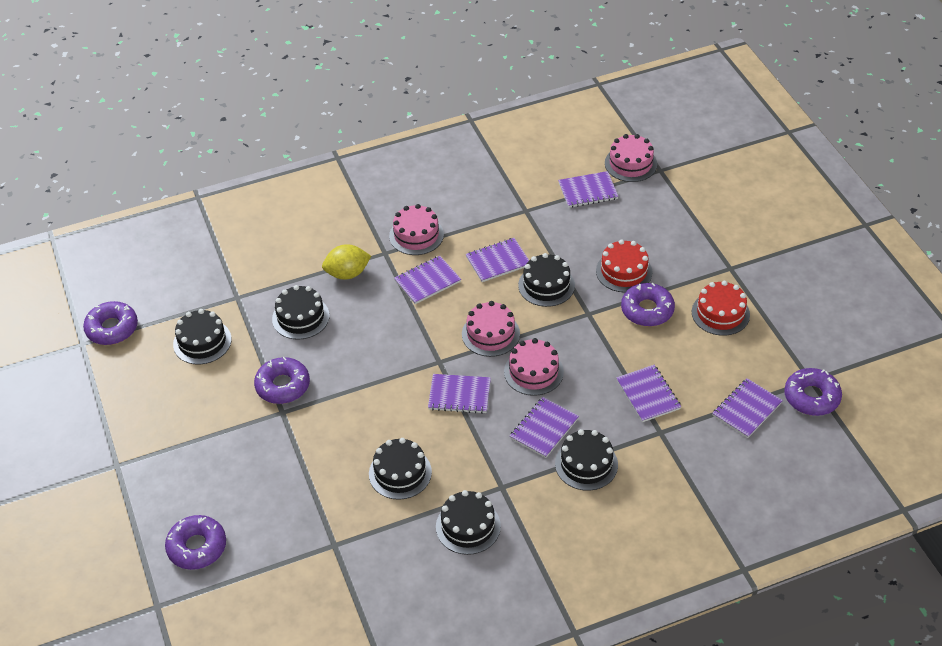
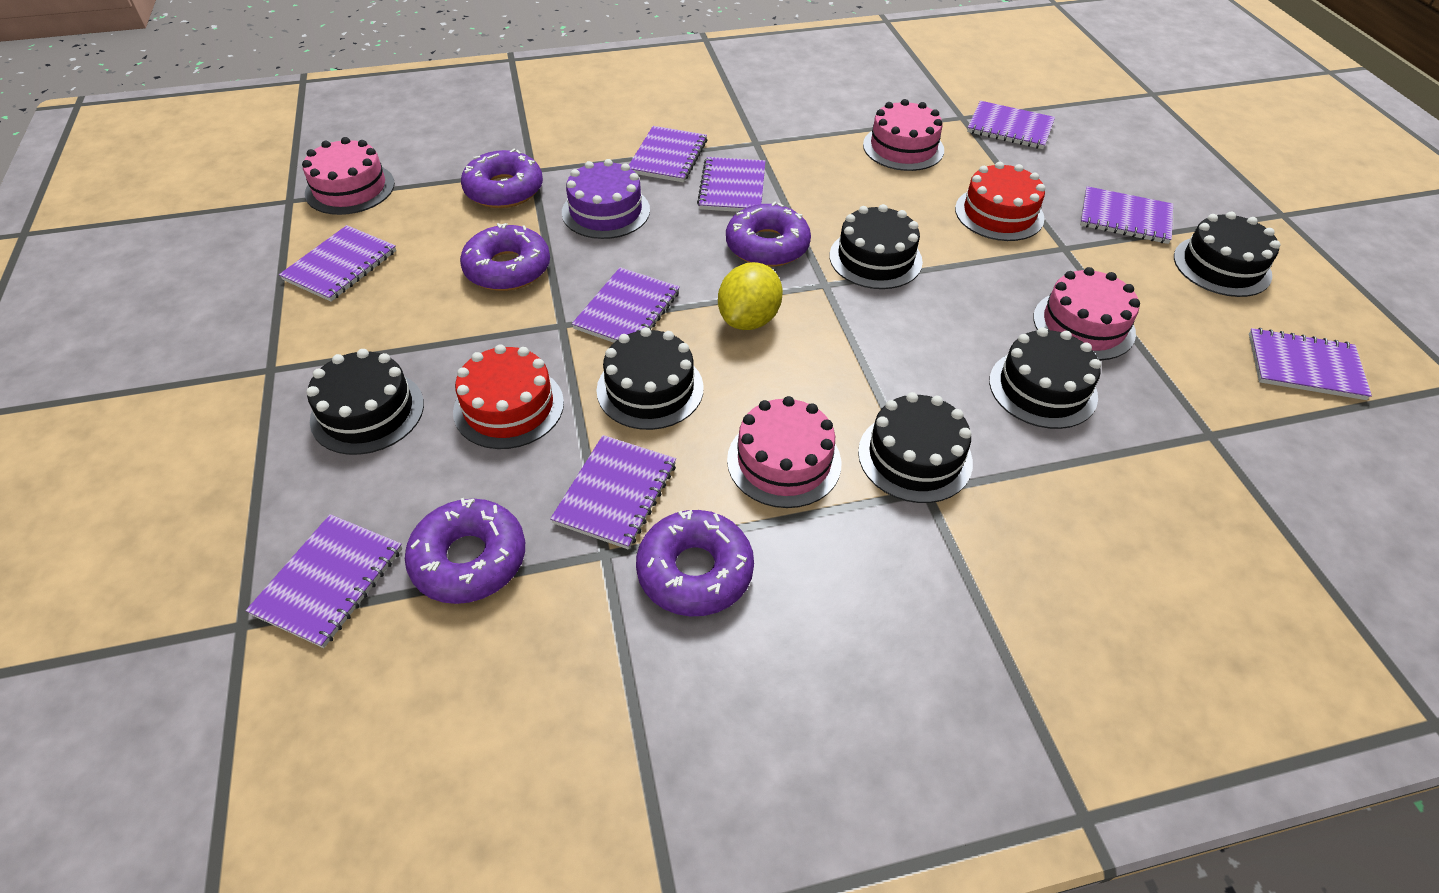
purple cake: none = 0 -> [562,159,650,239] = 1
purple notebook: [394,256,461,304] [428,374,491,414] [466,238,529,282] [510,397,579,458] [558,171,619,208] [616,365,681,422] [712,378,783,438] = 7 -> [246,514,402,648] [279,225,396,302] [550,435,676,549] [572,267,680,343] [629,126,707,182] [697,157,766,212] [967,101,1055,149] [1080,186,1173,244] [1249,328,1372,400] = 9

